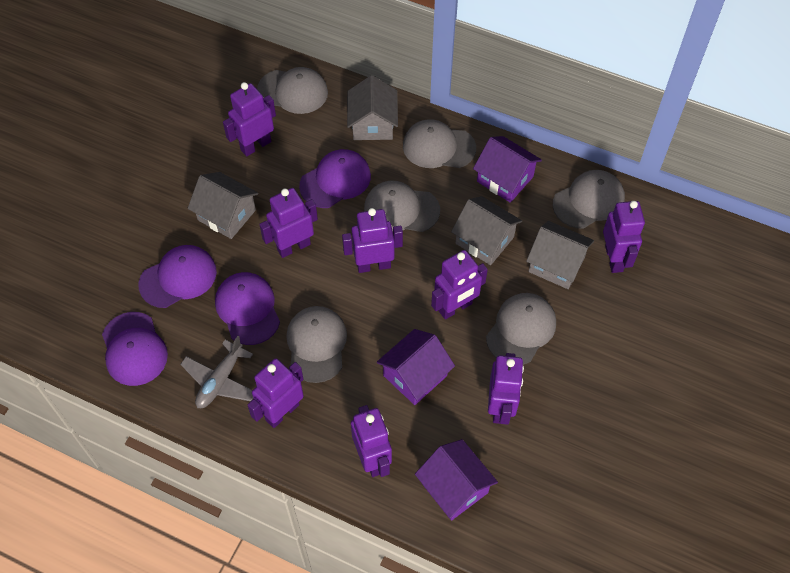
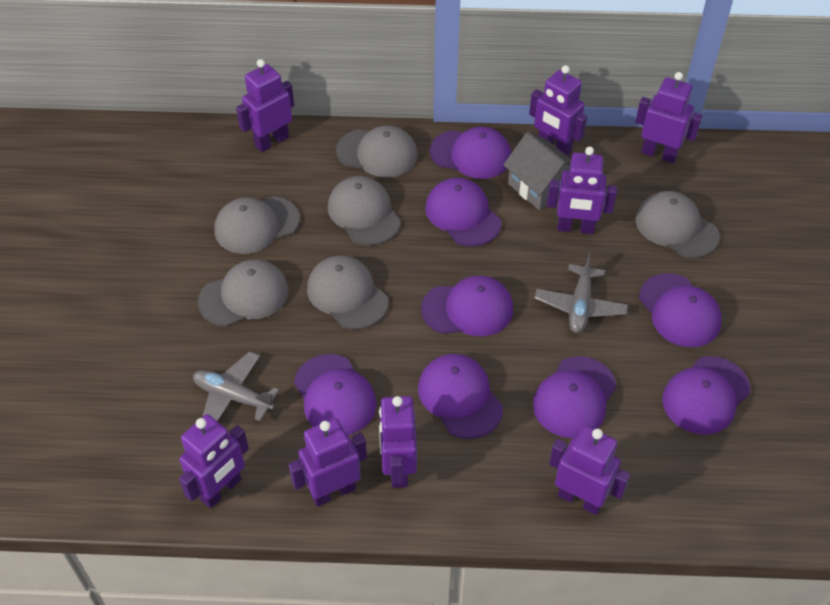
grey house: [188,172,259,239] [347,75,398,140] [451,196,522,265] [526,221,594,289] = 4 -> [503,132,571,210] = 1
grey plane: [180,336,253,408] = 1 -> [193,351,280,421] [535,252,628,333] = 2
purple cap: [102,312,168,386] [139,245,217,308] [215,272,280,345] [299,149,371,208] = 4 -> [294,354,377,435] [418,354,503,439] [421,276,513,337] [425,178,501,247] [430,127,511,179] [533,356,616,438] [639,273,722,347] [662,356,750,435] = 8
purple house: [377,329,455,405] [415,439,498,521] [473,136,542,203] = 3 -> none = 0

